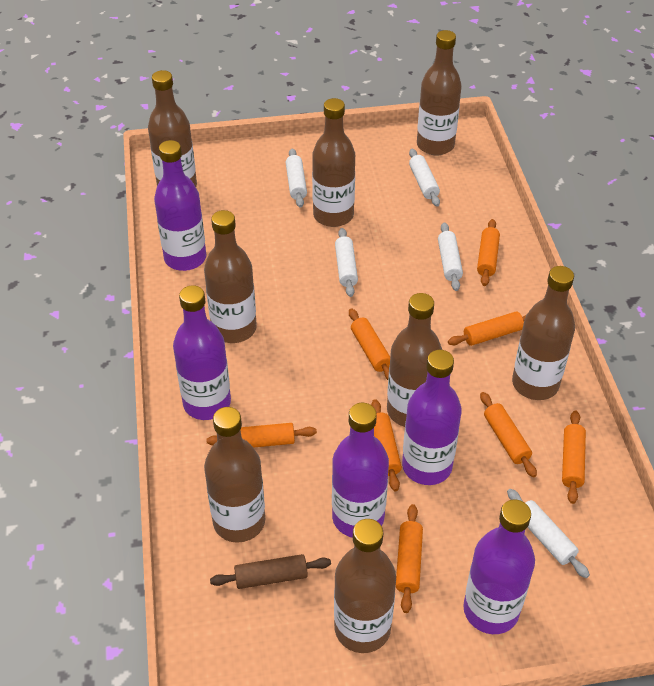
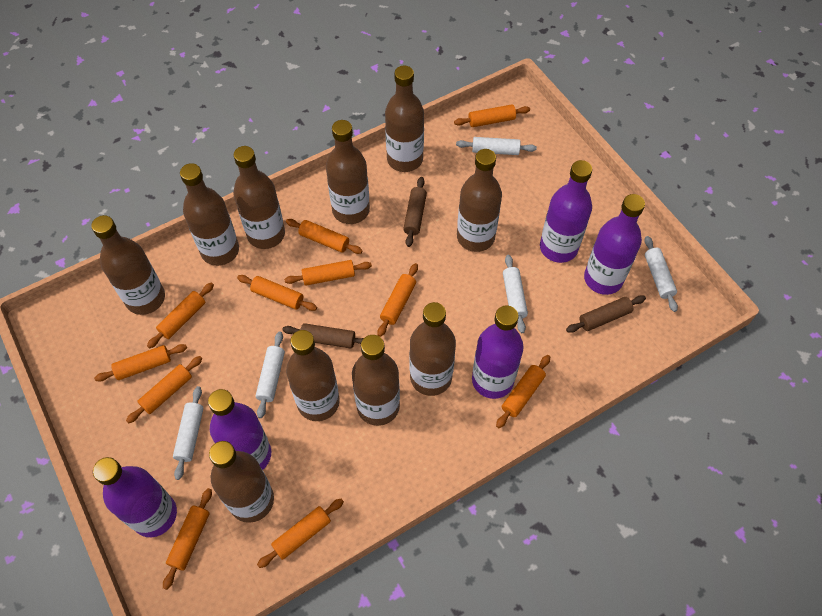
brown bottle: [148,70,197,187] [204,210,257,343] [204,407,265,543] [312,98,355,227] [334,519,396,653] [387,293,442,427] [417,30,462,155] [512,266,575,400] = 8 -> [91,215,165,315] [180,163,239,266] [209,441,274,523] [233,146,285,249] [286,330,340,421] [326,120,370,224] [352,335,400,426] [385,66,424,172] [410,302,456,396] [457,149,502,252] = 10
brown rolling pin: [210,554,331,589] = 1 -> [282,323,364,348] [403,177,427,247] [566,295,646,333] = 3
orange rolling pin: [206,423,317,448] [349,308,390,380] [371,399,402,491] [396,504,423,613] [448,312,526,346] [477,219,500,286] [480,392,537,478] [562,411,586,504] = 8 -> [94,344,187,382] [126,356,203,423] [147,282,214,349] [163,488,212,590] [237,275,317,311] [257,499,344,568] [284,260,372,286] [286,219,363,254] [378,263,418,337] [454,104,530,127] [496,355,550,428] = 11

